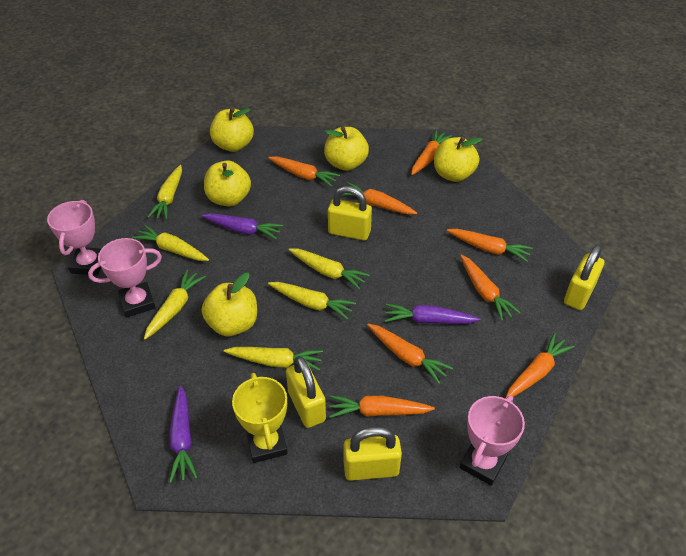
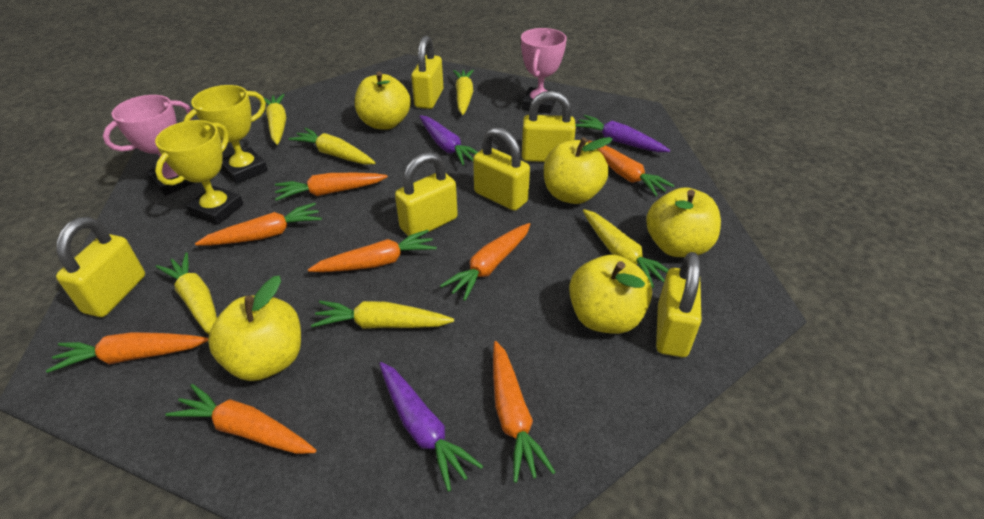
pink trophy: [47,200,101,276] [88,238,162,317] [459,396,525,486] = 3 -> [103,95,196,196] [521,28,567,114] = 2
yellow padlock: [286,356,326,428] [328,186,372,241] [344,427,402,481] [564,245,604,310] = 4 -> [56,217,145,317] [395,152,458,236] [411,36,444,109] [473,127,530,211] [522,91,576,162] [656,252,702,357] = 6
yellow trophy: [232,373,287,463] = 1 -> [155,120,244,225] [183,85,268,184] = 2

